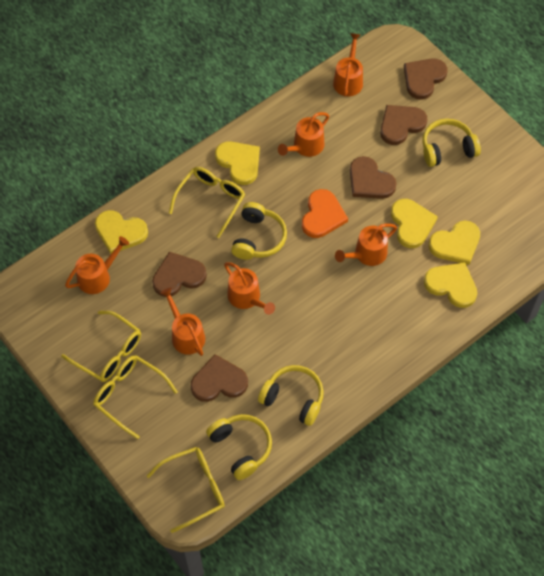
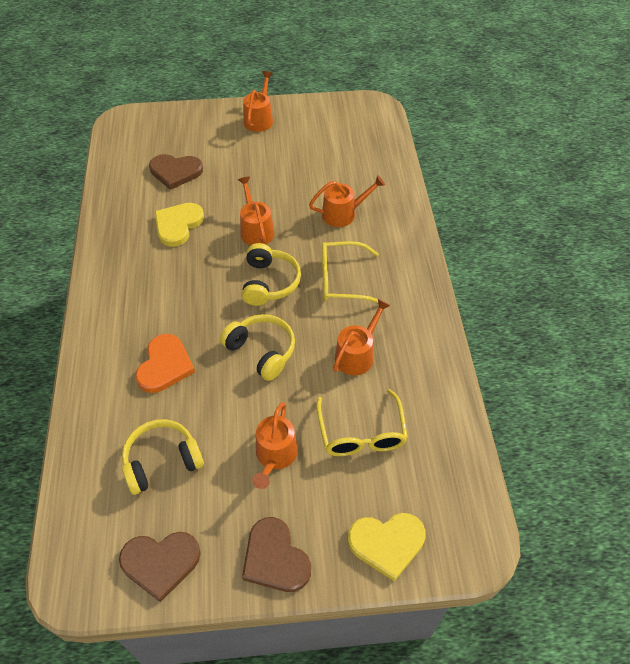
brown heart: [152,252,207,297] [191,354,248,402] [350,156,397,199] [380,105,427,145] [404,58,448,100] = 5 -> [119,532,201,602] [149,154,203,190] [242,517,311,592] = 3
orange watering can: [65,236,129,294] [160,288,205,356] [224,262,275,315] [278,112,329,157] [333,33,363,97] [335,224,397,266] = 6 -> [238,176,274,245] [243,71,273,132] [253,402,298,489] [309,175,385,227] [333,299,391,375] = 5
yellow glasses: [61,311,141,382] [93,355,178,439] [147,447,225,533] [169,167,245,238] = 4 -> [316,389,408,456] [322,241,379,303] = 2
yellow headphones: [206,414,272,480] [231,202,287,260] [258,365,324,426] [423,119,481,167] = 4 -> [122,419,204,495] [220,314,295,381] [242,243,301,306] = 3
yellow heart: [95,210,148,254] [215,141,260,185] [391,199,438,248] [424,262,477,308] [429,220,480,265] = 5 -> [154,203,204,247] [348,513,426,581] = 2

